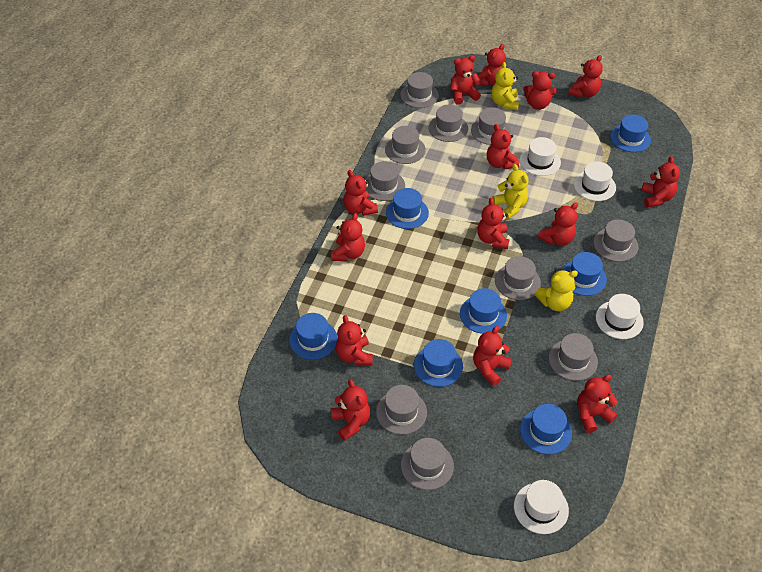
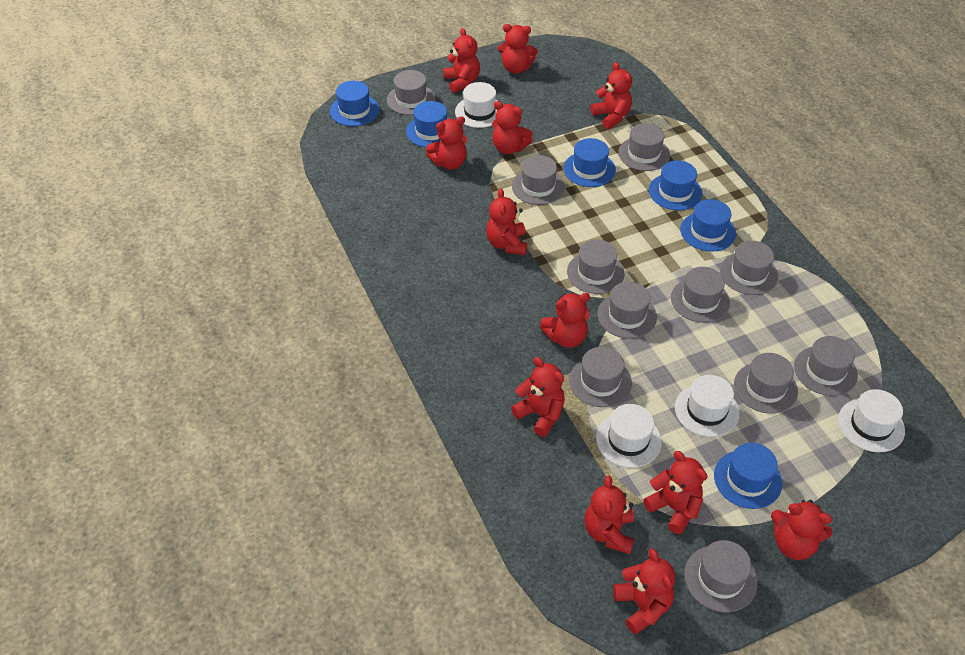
blue hat: [289,313,337,359] [386,188,429,229] [414,339,463,387] [460,288,507,334] [520,404,572,454] [562,252,607,296] [610,115,651,152] = 7 -> [330,81,379,126] [406,101,448,147] [563,138,616,187] [649,160,702,210] [680,199,736,252] [714,443,782,509] = 6
grey hat: [365,161,405,201] [376,385,427,435] [385,126,426,164] [400,72,439,108] [401,438,454,490] [428,105,468,142] [471,107,511,145] [495,256,541,300] [549,333,598,381] [593,219,638,262] = 10 -> [387,70,436,115] [512,155,565,205] [567,240,625,294] [569,347,632,407] [597,282,657,339] [618,123,670,171] [671,267,730,323] [684,540,758,612] [720,241,778,295] [734,353,798,414] [794,336,858,396] = 11
red teddy bear: [331,213,365,261] [331,379,370,441] [336,315,373,365] [343,170,378,216] [450,55,481,105] [473,326,512,386] [477,198,510,249] [478,44,506,87] [487,124,519,170] [523,71,557,110] [538,202,578,246] [568,55,603,98] [577,374,618,433] [642,156,680,208] = 14 -> [426,116,468,170] [443,28,480,93] [486,189,527,255] [492,101,533,154] [498,24,538,74] [511,357,565,437] [539,293,590,348] [584,475,634,554] [591,62,632,129] [613,548,675,634] [643,451,707,534] [771,500,832,560] = 12
yellow teddy bear: [491,62,519,110] [492,164,529,219] [534,270,578,311] = 3 -> none = 0

